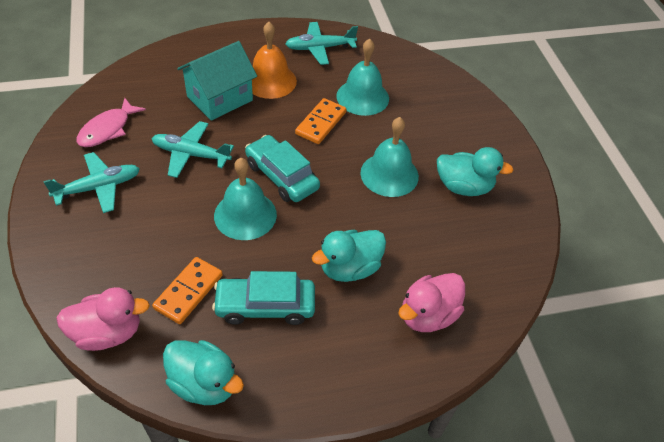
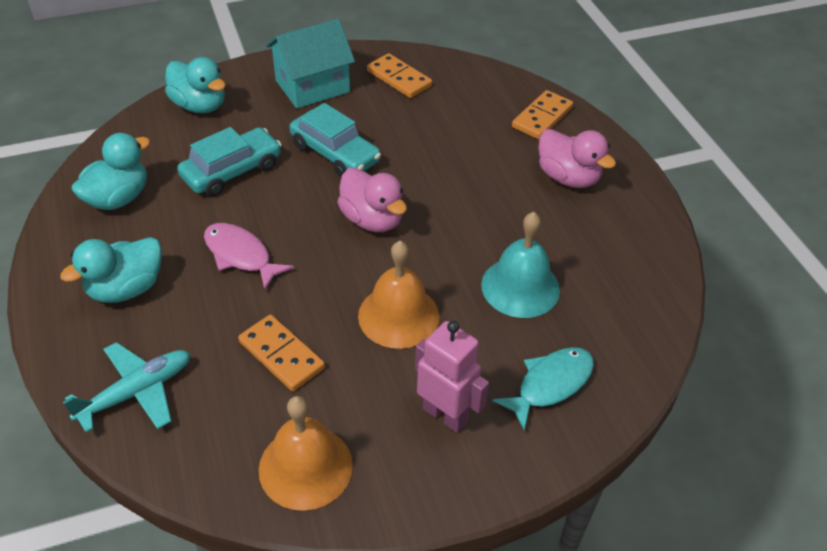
orange bell: [252,22,297,99] = 1 -> [259,396,353,511] [358,241,439,349] = 2
orange domino: [152,257,223,324] [295,98,346,144] = 2 -> [238,315,325,391] [367,53,432,98] [512,90,573,139] = 3
pink robot: none = 0 -> [415,321,489,433] = 1
turquoise bell: [214,158,277,240] [336,38,389,116] [360,117,419,197] = 3 -> [481,212,560,318] = 1
turquoise fish: none = 0 -> [492,347,594,431] = 1
turquoise plane: [43,152,140,213] [151,121,234,178] [286,22,358,65] = 3 -> [63,342,190,433] = 1

